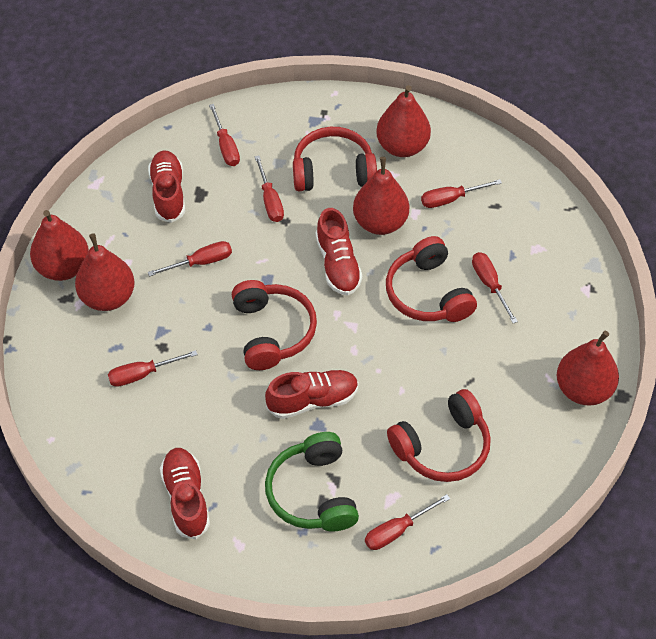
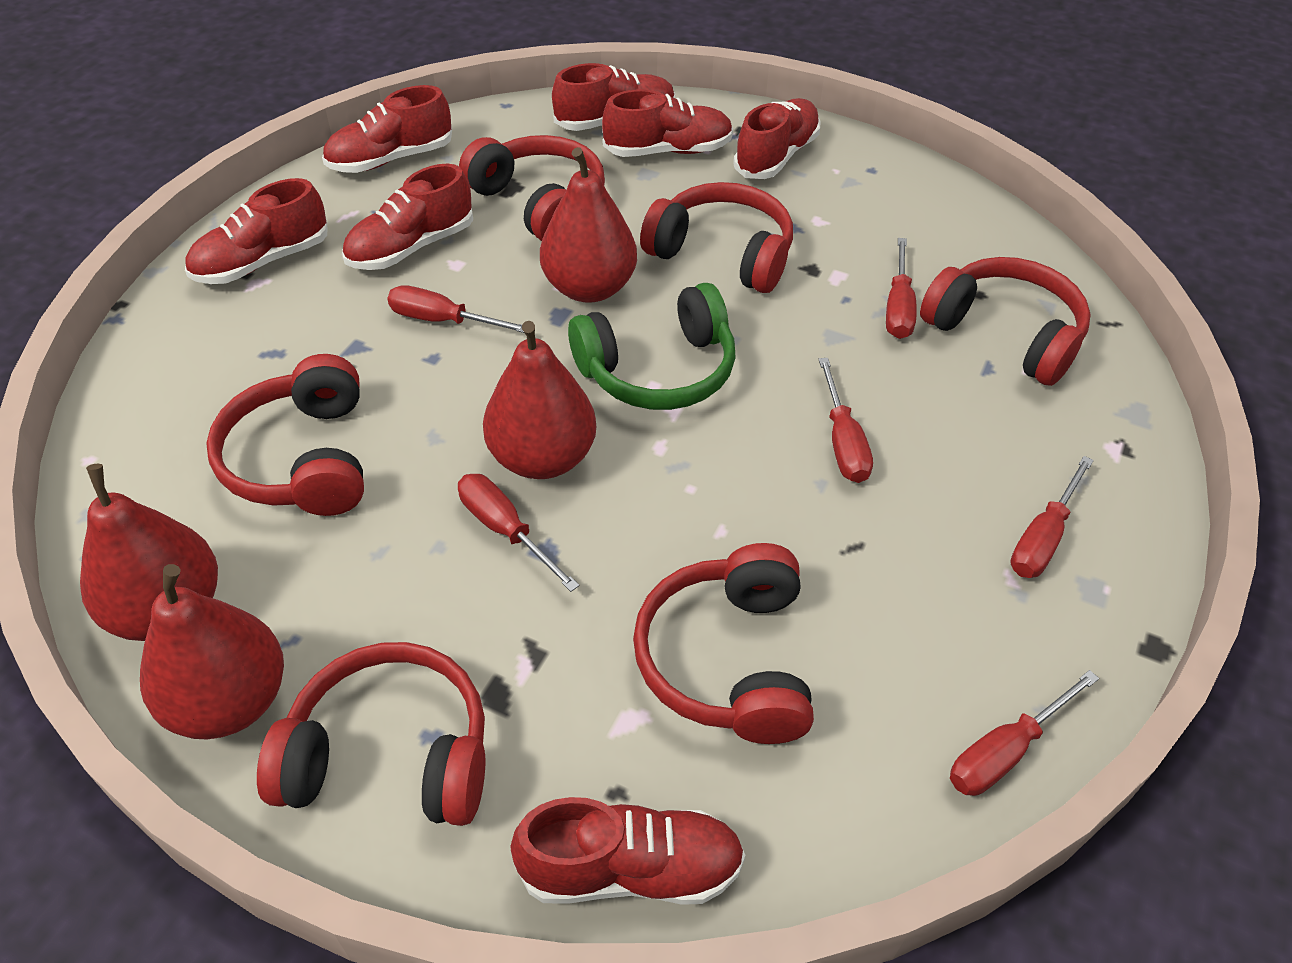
red headphones: [232,280,317,370] [293,127,377,191] [386,236,477,322] [387,389,491,482] = 4 -> [206,354,364,516] [257,642,485,826] [459,135,605,241] [633,543,814,744] [640,182,793,293] [920,257,1091,386] = 6
red pear: [30,210,89,281] [75,233,135,311] [353,157,409,235] [376,85,431,157] [557,331,619,406] = 5 -> [80,464,218,641] [140,564,284,739] [483,321,596,479] [540,147,637,303] = 4
red screwdriver: [108,350,198,387] [148,241,232,277] [209,104,240,166] [255,155,284,222] [365,494,450,550] [421,179,502,208] [472,252,518,323] = 7 -> [387,285,524,333] [458,474,579,592] [819,358,873,483] [886,238,917,339] [950,670,1099,796] [1010,456,1094,578] = 6
red shoe: [148,150,185,223] [160,448,210,539] [265,370,359,419] [316,208,363,296] = 4 -> [185,178,327,284] [322,85,452,173] [342,164,473,270] [510,797,745,905] [552,63,675,131] [602,89,733,157] [733,98,820,179] = 7

